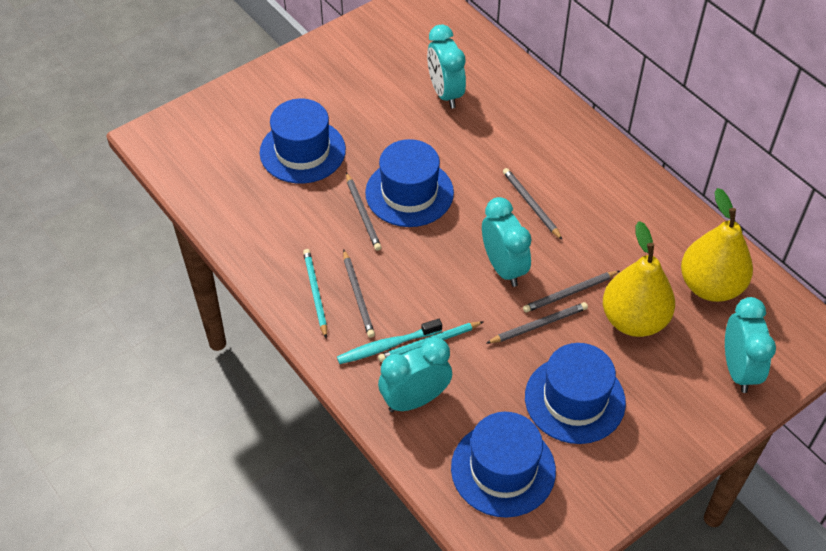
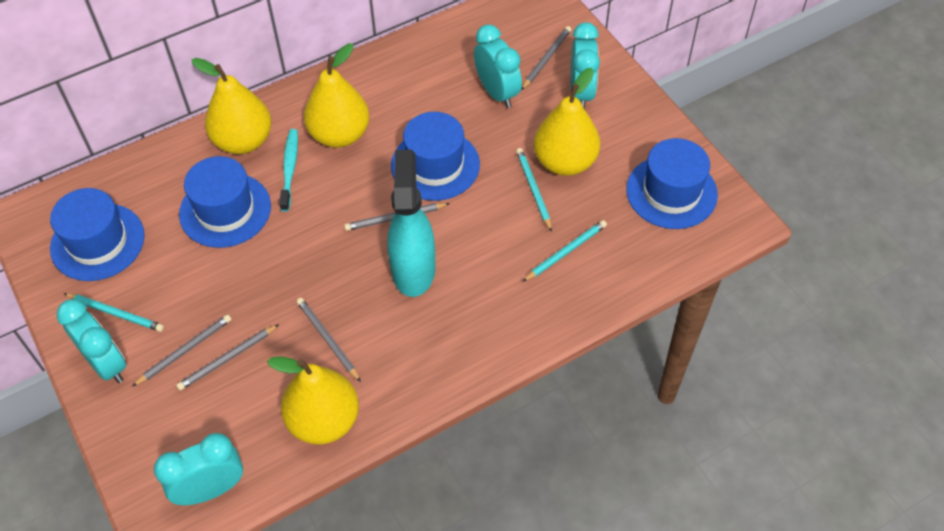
turquoise pencil: [303,249,327,338] [378,321,484,362] = 2 -> [64,293,164,332] [516,148,552,232] [522,220,607,282] = 3
turquoise spray bottle: none = 0 -> [387,150,435,297] = 1
yellow pear: [603,221,675,337] [681,188,753,302] = 2 -> [191,58,272,154] [267,356,359,444] [304,43,370,148] [534,68,600,176] = 4

